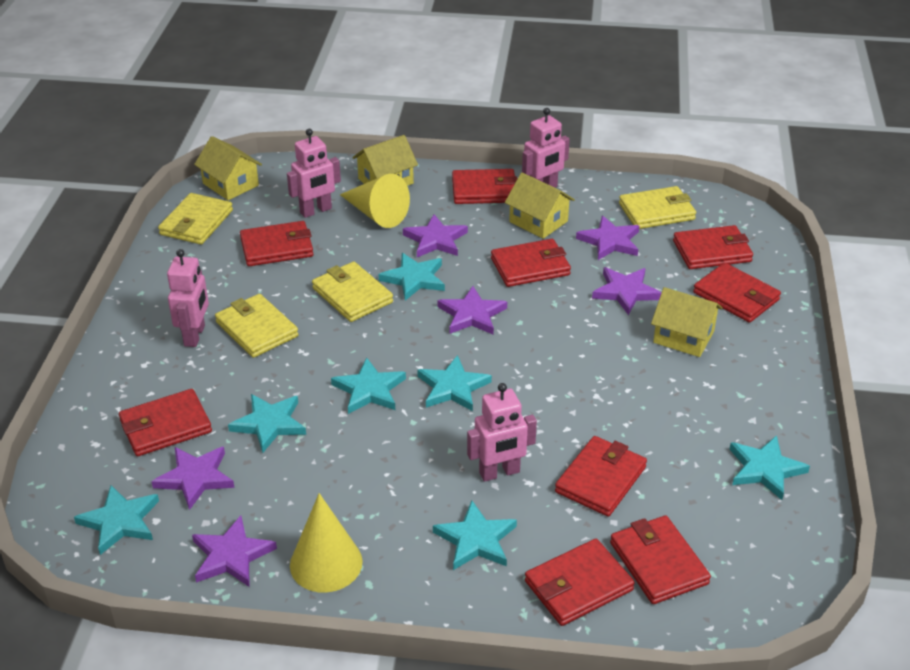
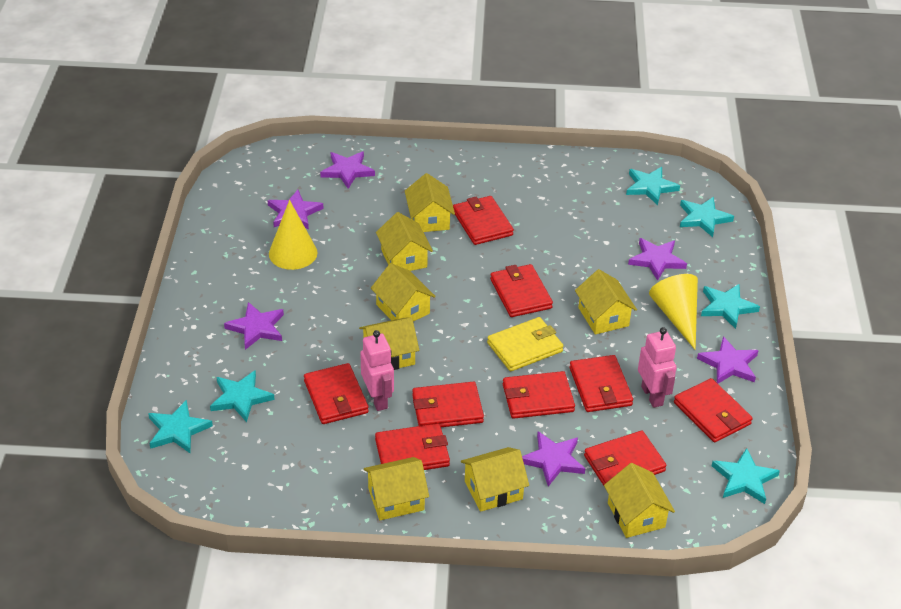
pink robot: [167,249,209,347] [287,129,341,218] [467,383,537,482] [522,108,570,187] = 4 -> [360,330,394,411] [638,327,677,408] = 2
turquoise star: [74,485,159,555] [228,394,306,453] [331,358,406,414] [379,253,445,301] [417,355,492,411] [433,501,517,570] [729,435,810,500] = 7 -> [148,400,213,453] [210,370,275,422] [626,167,680,205] [680,197,734,237] [701,284,760,329] [712,448,780,504] = 6
yellow house: [194,136,262,200] [352,135,418,186] [505,173,575,239] [651,287,723,357] = 4 -> [359,317,419,370] [364,457,429,520] [371,263,436,321] [376,212,433,271] [405,173,455,232] [461,447,529,512] [575,269,637,335] [604,463,675,538] = 8
yellow wallet: [158,193,233,244] [215,294,299,358] [312,262,393,322] [619,186,696,229] = 4 -> [487,317,563,371] = 1

